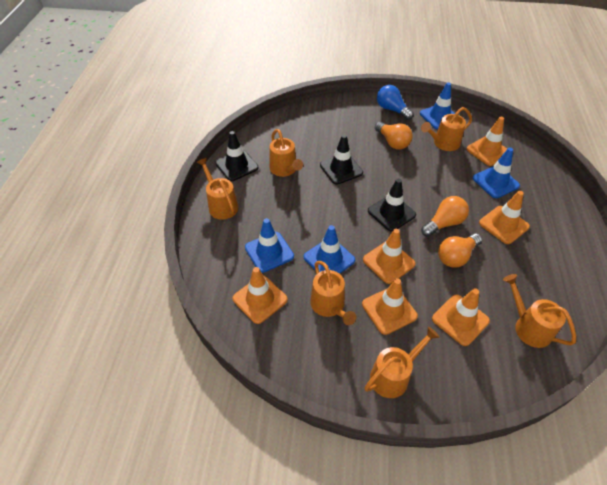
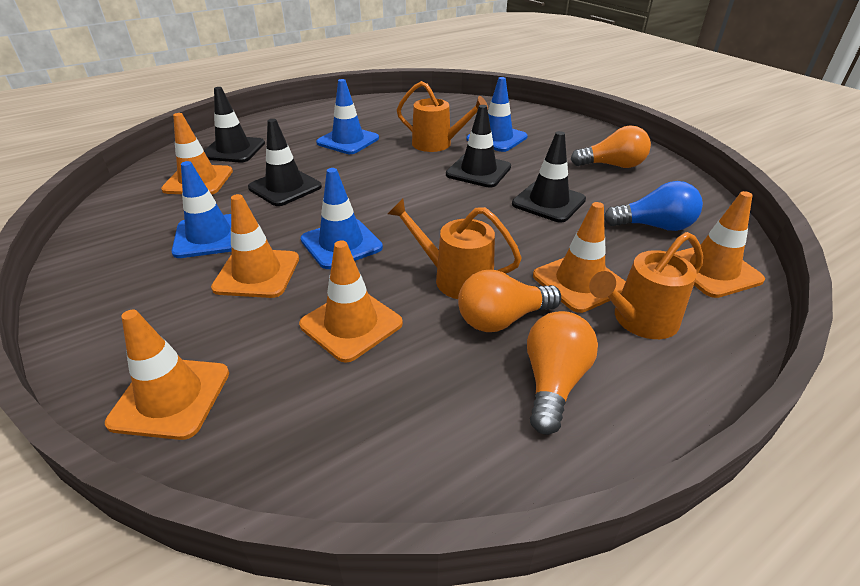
black traffic cone: [215,131,259,181] [320,135,363,185] [368,179,416,232] = 3 -> [204,87,265,162] [248,119,322,206] [446,105,511,188] [512,131,586,223] = 4
orange watering can: [197,158,238,220] [270,129,303,177] [310,261,356,325] [364,327,440,398] [421,107,472,151] [503,274,576,348] = 6 -> [388,198,522,299] [397,81,488,152] [589,232,703,339] = 3

